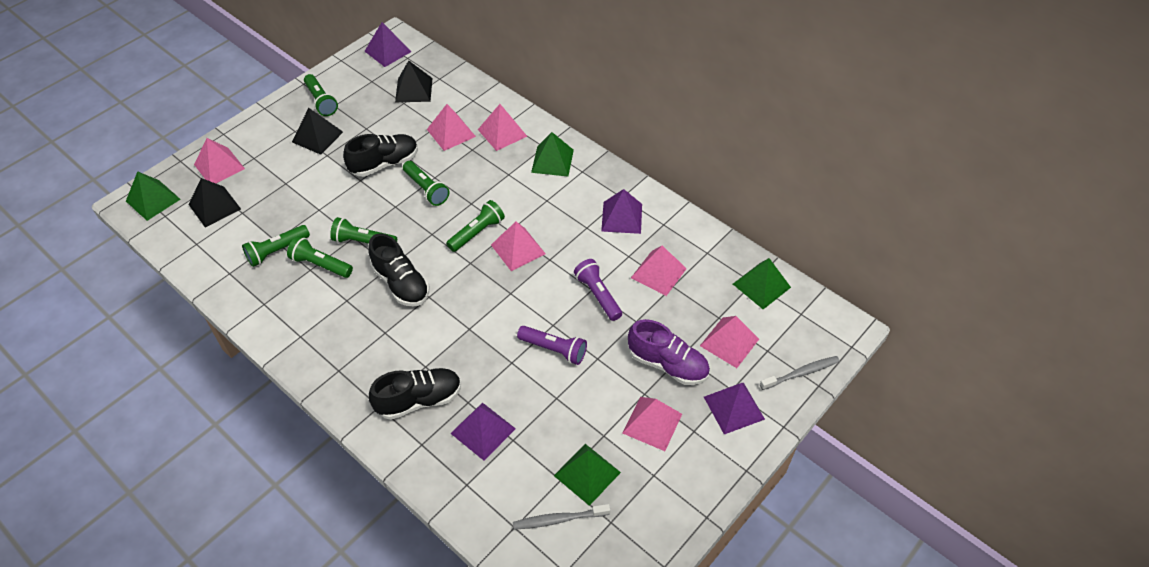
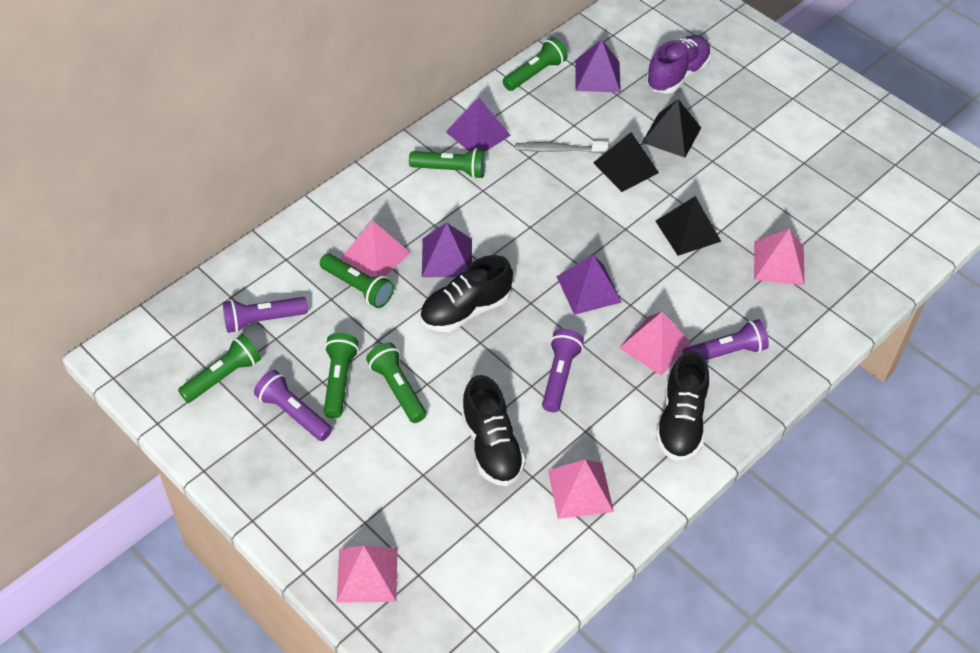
green pyramid: [126,171,180,221] [531,132,574,177] [554,444,621,506] [733,258,791,309] = 4 -> none = 0
grey toothbrush: [513,504,610,530] [760,356,840,390] = 2 -> [515,141,608,153] = 1
pink pyramid: [194,138,245,183] [427,104,476,151] [478,104,528,151] [491,221,546,271] [623,397,682,451] [631,246,687,296] [700,316,759,368] = 7 -> [337,546,398,603] [340,220,410,277] [548,459,614,519] [619,312,691,376] [754,228,805,285] = 5
purple flashlight: [517,326,587,365] [574,259,622,321] = 2 -> [223,297,308,333] [254,370,332,441] [542,329,584,412] [682,319,769,360] = 4

